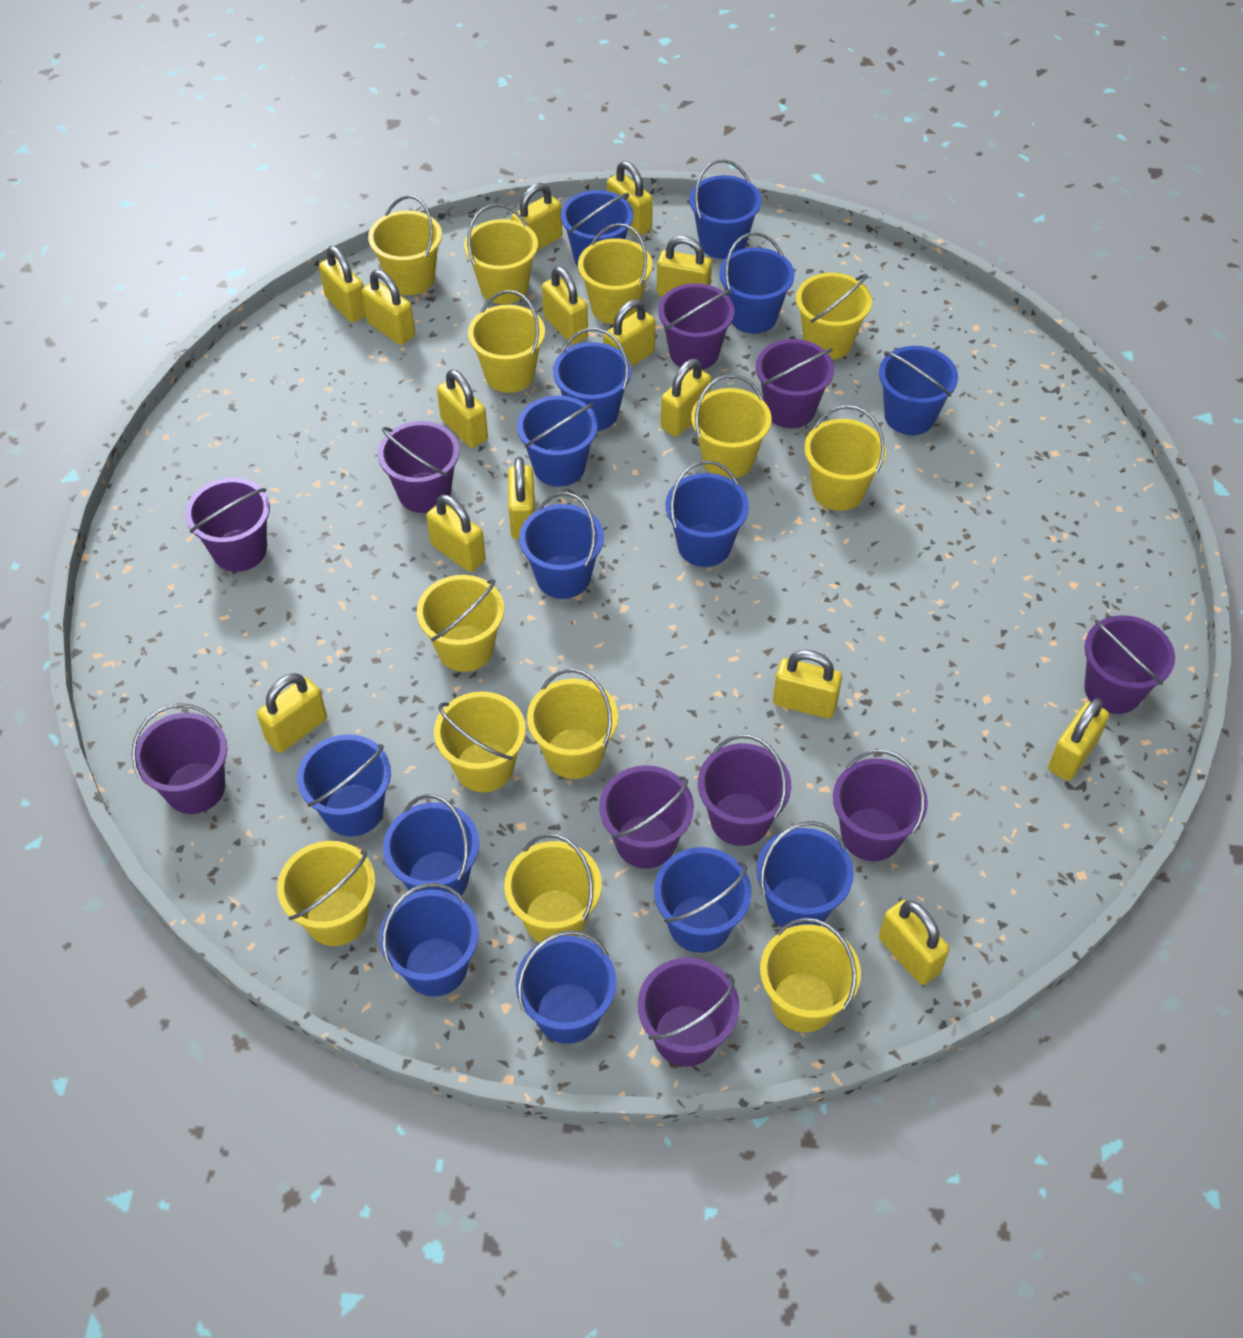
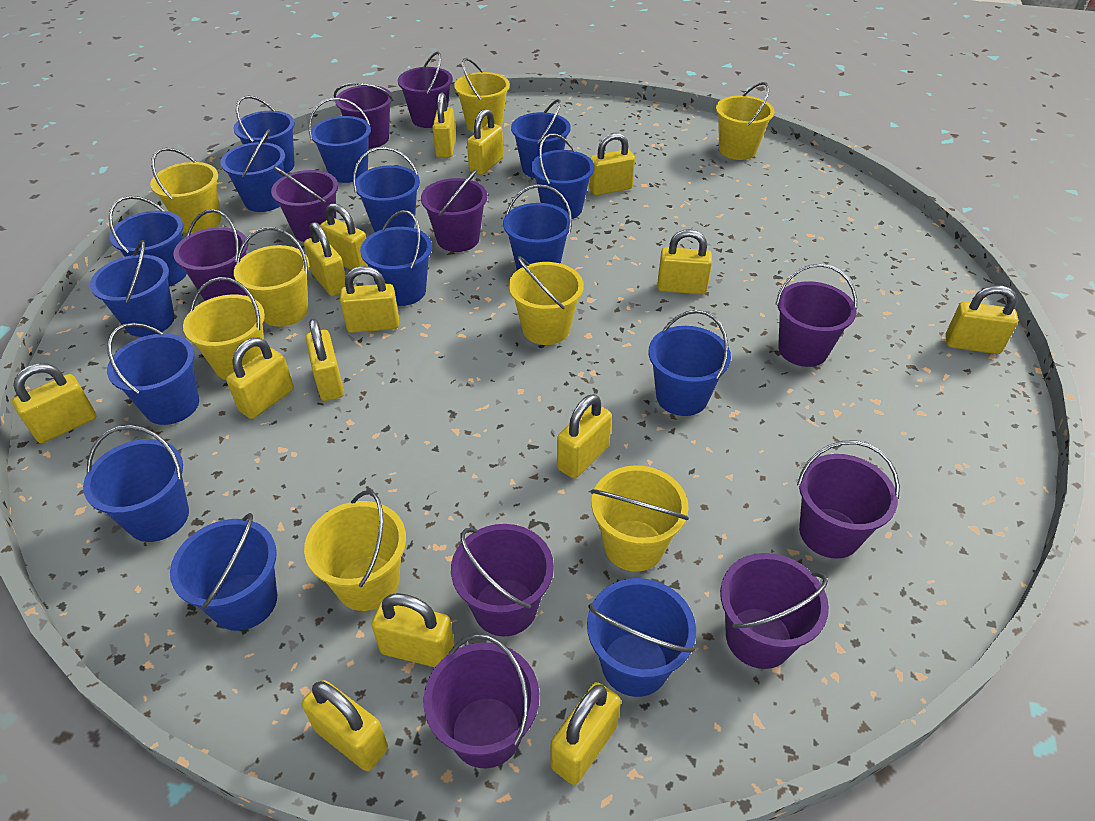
blue bucket: [297,734,391,837] [379,883,479,997] [383,794,479,895] [515,930,616,1044] [517,395,598,487] [519,492,604,599] [553,328,631,431] [561,190,633,266] [654,847,752,953] [666,460,749,567] [689,160,762,259] [719,232,794,334] [756,821,854,928] [879,346,958,435] = 14 -> [83,425,189,542] [90,240,175,337] [107,323,199,425] [109,196,187,286] [170,513,277,631] [221,129,285,212] [233,96,295,173] [308,97,371,183] [353,147,420,232] [360,210,432,306] [503,184,572,270] [511,99,571,178] [531,133,594,219] [587,578,696,697] [649,310,731,416] = 15
yellow bucket: [277,841,375,946] [368,195,442,295] [417,575,504,672] [434,691,526,792] [464,204,538,304] [468,290,545,393] [504,833,602,943] [527,669,618,779] [578,223,652,324] [691,374,771,479] [760,918,861,1032] [796,273,872,360] [804,405,886,511] = 13 -> [150,148,221,234] [183,277,265,380] [234,227,309,327] [304,490,406,611] [454,58,510,132] [509,256,584,345] [591,465,689,572] [716,82,774,160] = 8

